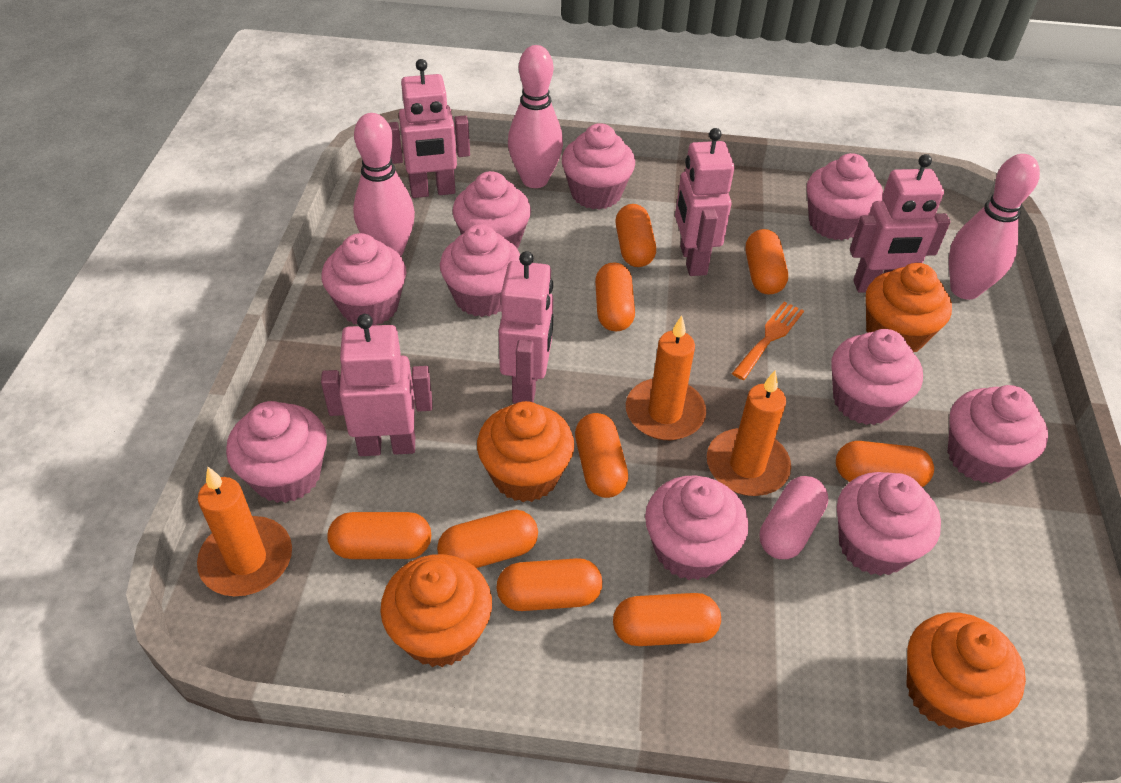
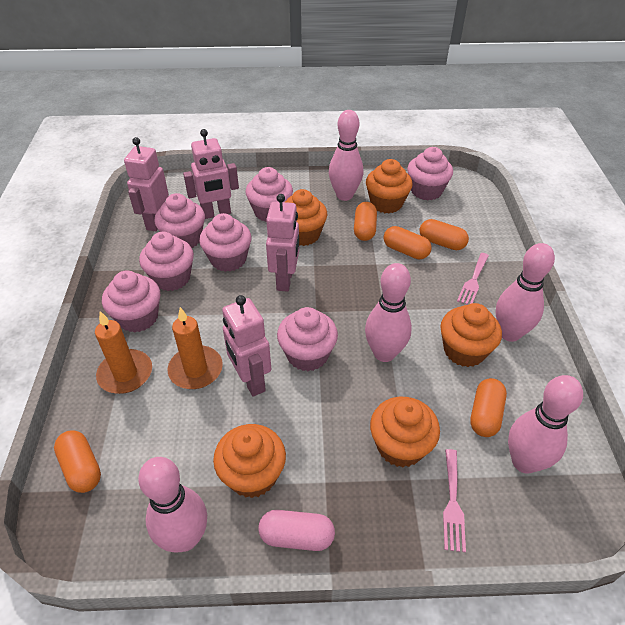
orange candle: [197,467,292,596] [626,315,706,440] [707,370,791,496] = 3 -> [95,311,152,394] [168,307,223,389] = 2
orange capsule: [327,512,431,559] [437,510,538,568] [496,558,602,611] [575,413,628,498] [595,262,635,331] [613,593,721,646] [616,204,656,267] [746,229,788,295] [836,441,934,487] = 9 -> [54,430,101,493] [354,202,377,241] [384,226,431,259] [420,219,469,250] [470,378,507,437] = 5
orange cupcake: [380,554,492,667] [477,401,574,502] [866,263,952,352] [906,612,1026,729] = 4 -> [213,424,286,498] [285,189,327,246] [366,159,413,213] [370,397,440,467] [440,303,502,367] = 5
orange fork: [732,301,804,380] = 1 -> none = 0
pink bowling pin: [353,113,415,256] [508,45,563,188] [949,154,1040,300] = 3 -> [138,457,207,552] [329,110,363,201] [365,263,412,362] [496,243,555,342] [508,375,583,474] = 5
pink cupcake: [226,401,327,503] [322,233,406,326] [440,224,520,317] [452,171,531,248] [562,123,635,210] [645,476,749,580] [807,153,883,240] [831,329,923,425] [837,472,941,576] [947,385,1048,483] = 10 -> [102,271,160,333] [139,232,194,291] [154,193,205,248] [199,213,251,272] [246,167,293,222] [277,307,338,371] [407,147,453,200] = 7
pink fork: none = 0 -> [443,449,466,552] [457,253,489,304] = 2
pink robot: [321,314,432,456] [388,59,470,198] [499,251,553,404] [675,128,735,276] [850,154,950,293] = 5 -> [124,137,169,231] [183,129,239,219] [222,295,271,396] [266,194,299,292] = 4

